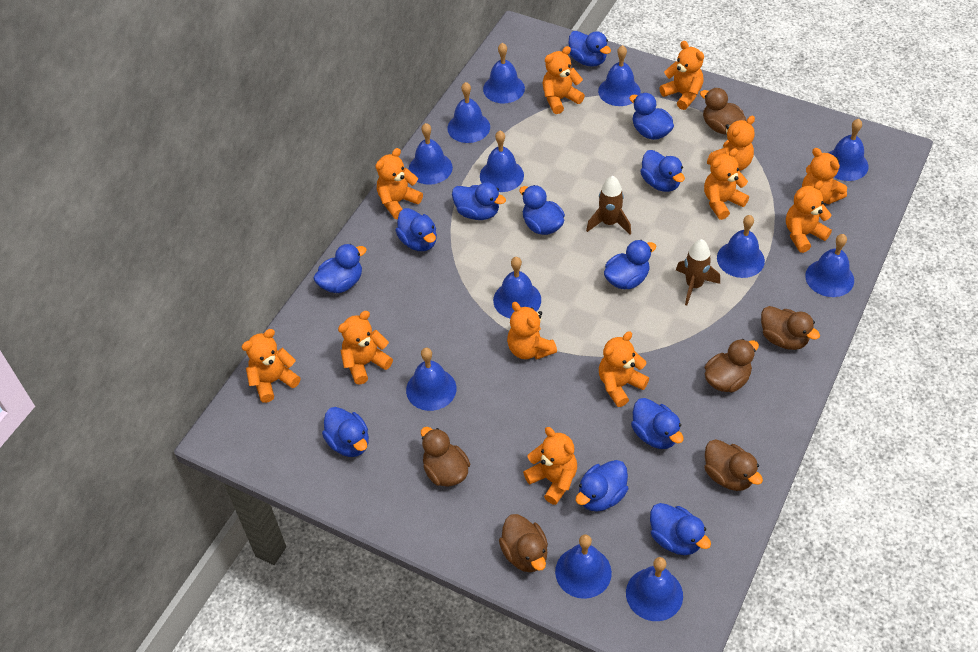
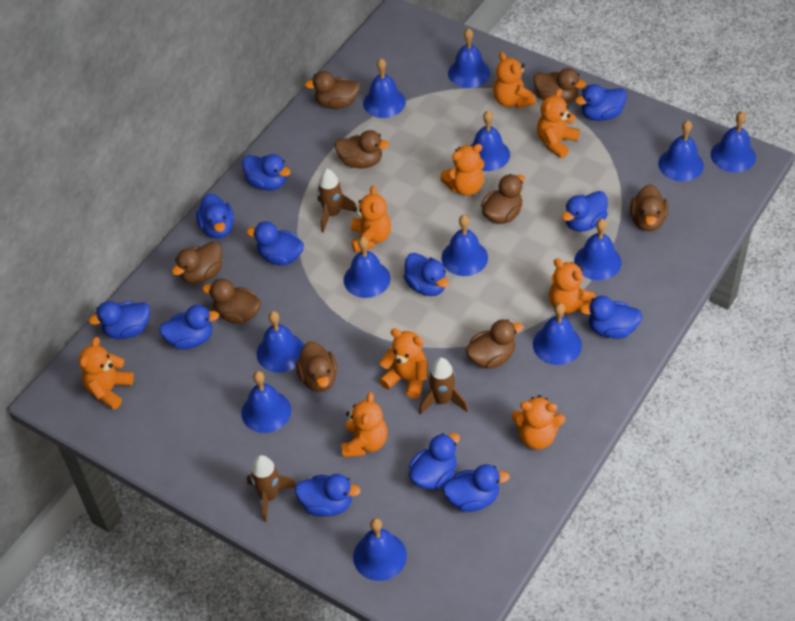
brown duck: [421,427,470,487] [499,514,548,572] [700,88,747,135] [704,439,763,491] [705,339,759,392] [761,306,820,350] = 6 -> [172,241,222,284] [202,279,261,324] [296,341,337,392] [305,71,360,109] [335,130,390,168] [465,319,523,369] [481,174,525,224] [533,68,586,104] [630,184,668,231] = 9
brown rocket: [586,176,631,235] [676,239,720,306] = 2 -> [247,455,296,522] [317,169,356,233] [419,357,468,415] = 3
orange teddy bear: [242,329,301,403] [338,311,393,384] [376,148,423,219] [507,302,557,359] [523,427,577,505] [543,46,585,114] [599,331,649,407] [659,41,704,110] [704,148,749,220] [707,116,755,171] [786,181,832,253] [802,148,847,204] = 12 -> [79,337,134,409] [341,392,388,457] [351,185,391,253] [379,329,427,399] [440,144,484,196] [493,52,536,109] [512,395,565,450] [537,88,580,158] [549,259,596,314] = 9

